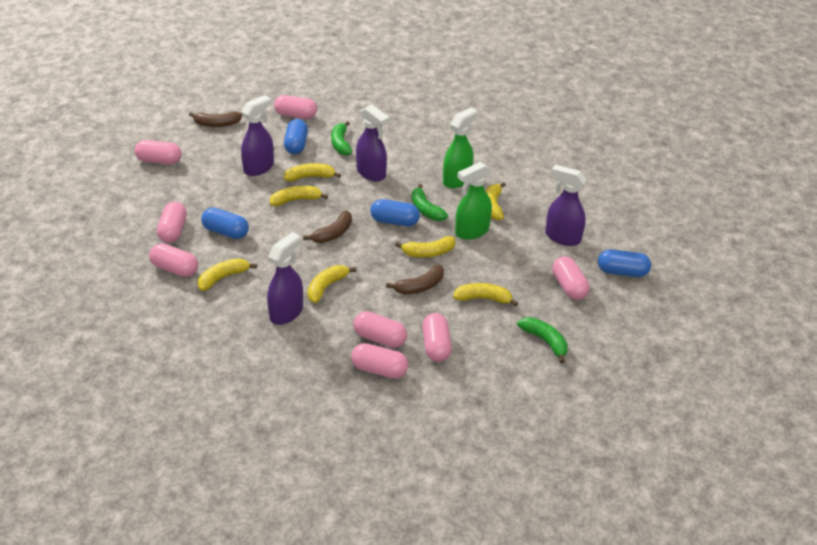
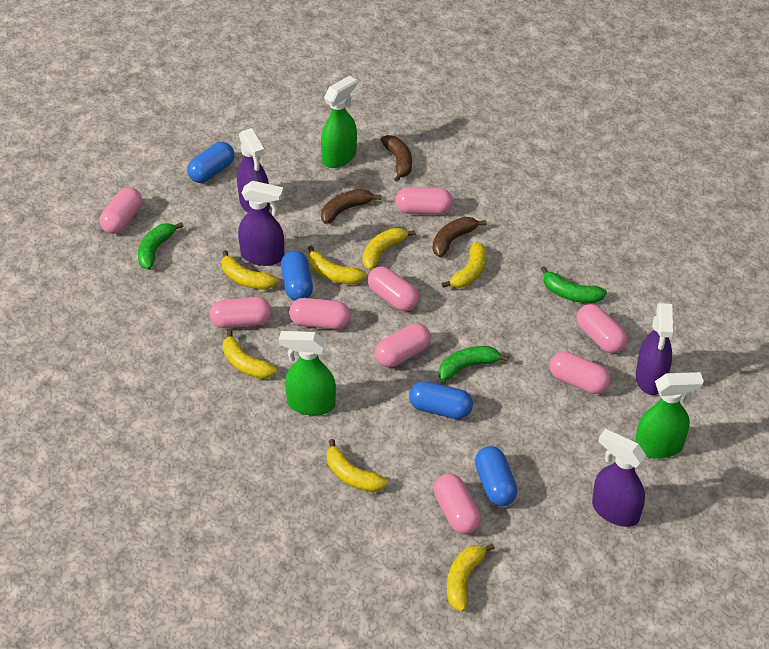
green spray bottle: [443,107,477,188] [455,162,492,240] = 2 -> [279,331,336,416] [321,76,357,168] [635,372,704,459] = 3
pink capsule: [135,140,182,165] [149,243,198,277] [157,202,187,243] [274,95,317,119] [351,343,408,379] [353,311,407,348] [422,313,452,362] [552,256,589,300] = 8 -> [100,187,142,234] [210,297,272,328] [289,298,351,329] [368,266,419,311] [375,323,431,367] [395,187,453,214] [434,474,481,534] [550,351,611,394] [577,304,627,353] = 9

